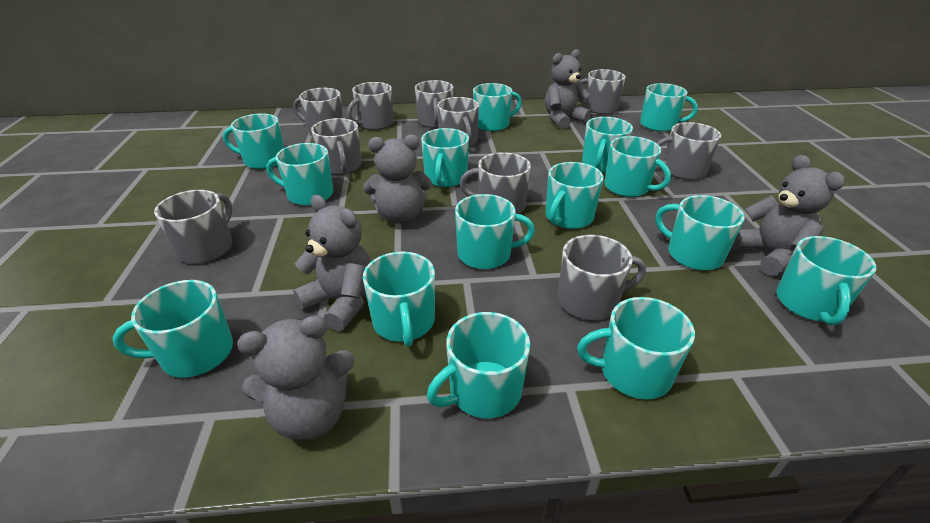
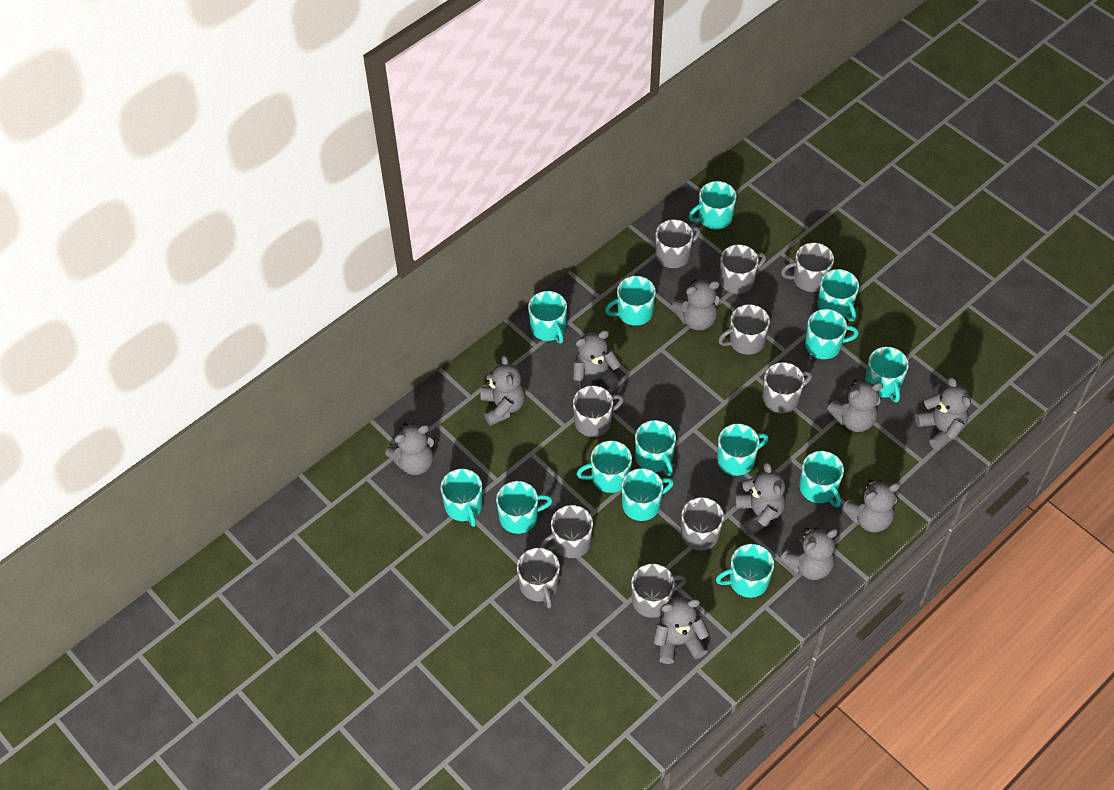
grey teddy bear: [237,315,355,441] [293,195,371,331] [363,134,432,224] [545,49,591,129] [732,155,845,276] = 5 -> [385,423,435,475] [481,355,525,426] [573,330,622,390] [653,597,710,664] [672,279,720,330] [735,462,785,535] [780,527,838,580] [827,380,883,432] [841,479,900,533] [915,377,971,451] = 10
turquoise mug: [112,280,233,377] [223,114,284,169] [266,143,333,206] [363,252,435,347] [421,128,469,187] [427,312,530,418] [455,194,535,269] [473,83,522,131] [545,162,604,229] [577,297,695,399] [582,117,633,173] [604,136,671,197] [640,83,698,132] [655,195,745,270] [776,236,876,326] = 15 -> [441,469,483,527] [496,481,553,534] [528,291,567,343] [576,440,632,493] [605,276,656,326] [621,468,674,521] [635,420,676,476] [688,181,737,229] [716,544,774,598] [717,424,769,476] [800,451,844,507] [805,309,859,359] [818,269,859,321] [865,347,909,403] = 14

